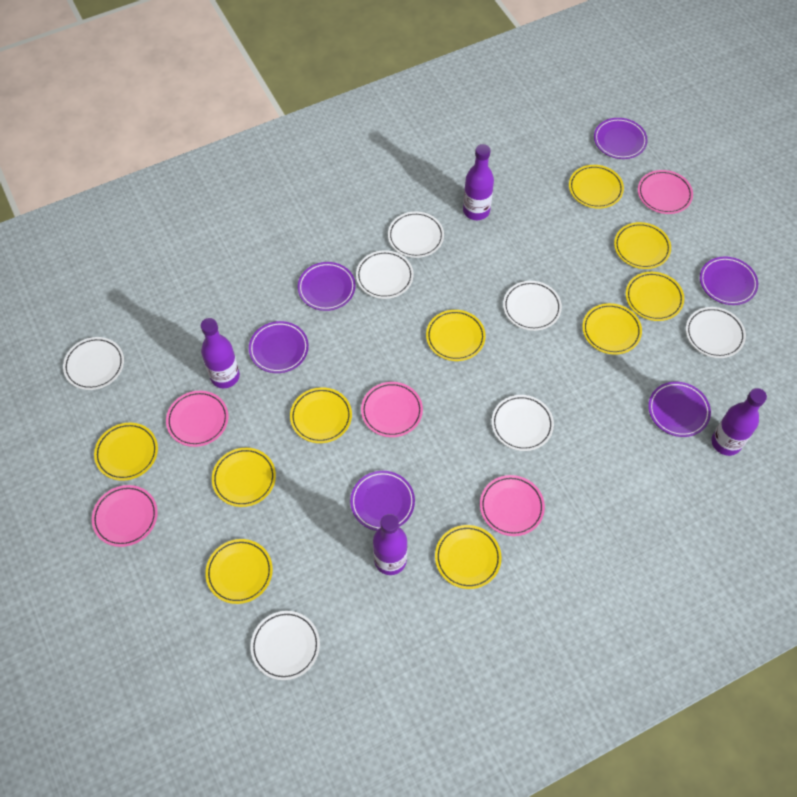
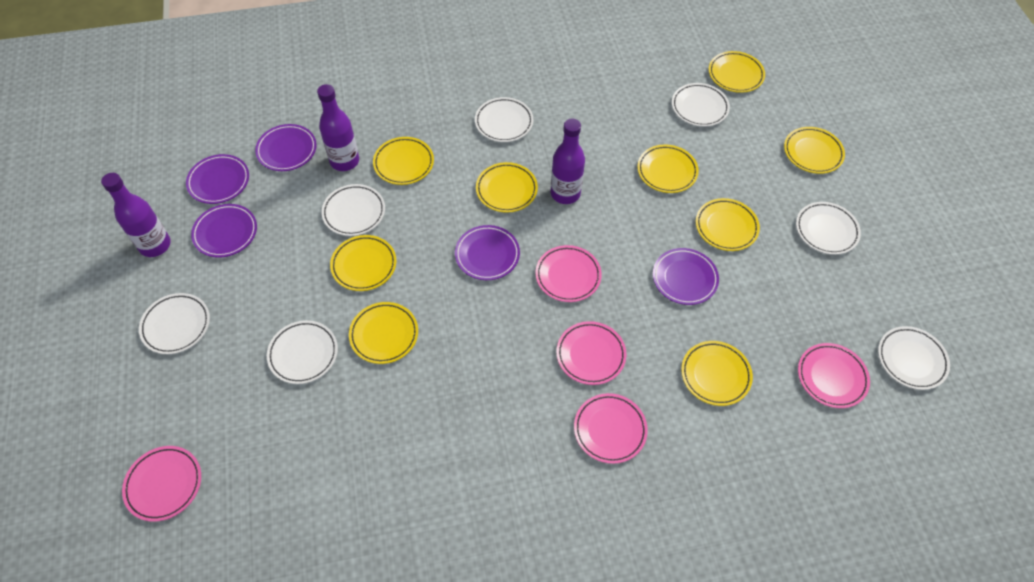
purple bottle: [201,318,240,388] [373,514,407,575] [463,144,494,220] [711,388,767,456] = 4 -> [101,173,171,257] [317,84,359,171] [550,118,585,204] = 3
purple plate: [249,321,309,373] [298,262,356,311] [350,471,415,531] [594,118,648,159] [648,382,711,437] [700,256,758,305] = 6 -> [186,154,249,204] [191,204,257,258] [255,124,317,171] [455,225,520,280] [653,248,719,305] = 5
yellow plate: [94,423,158,481] [205,539,273,604] [212,448,276,507] [290,387,352,443] [426,310,486,361] [435,525,502,589] [569,165,624,209] [582,303,642,355] [614,222,671,269] [626,272,684,321] = 10 -> [330,235,396,291] [349,302,418,364] [373,137,434,185] [476,162,538,213] [637,145,699,193] [681,341,753,406] [696,198,760,251] [709,51,765,93] [784,127,845,174] = 9

